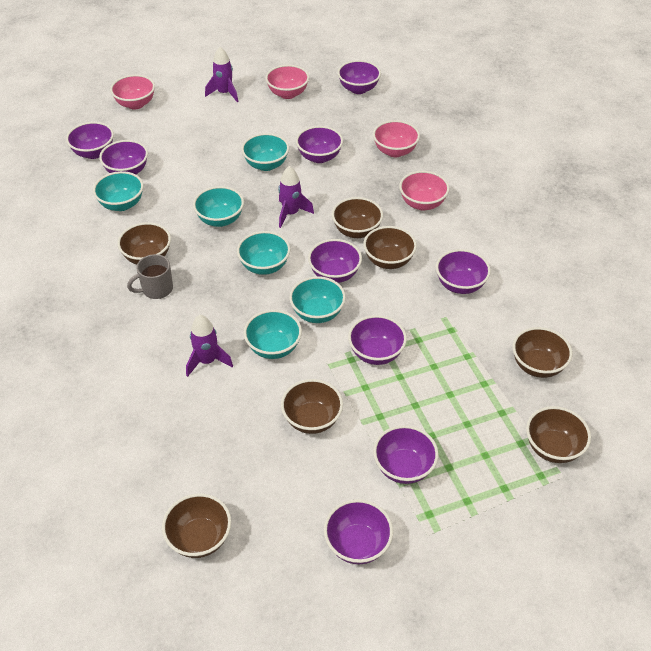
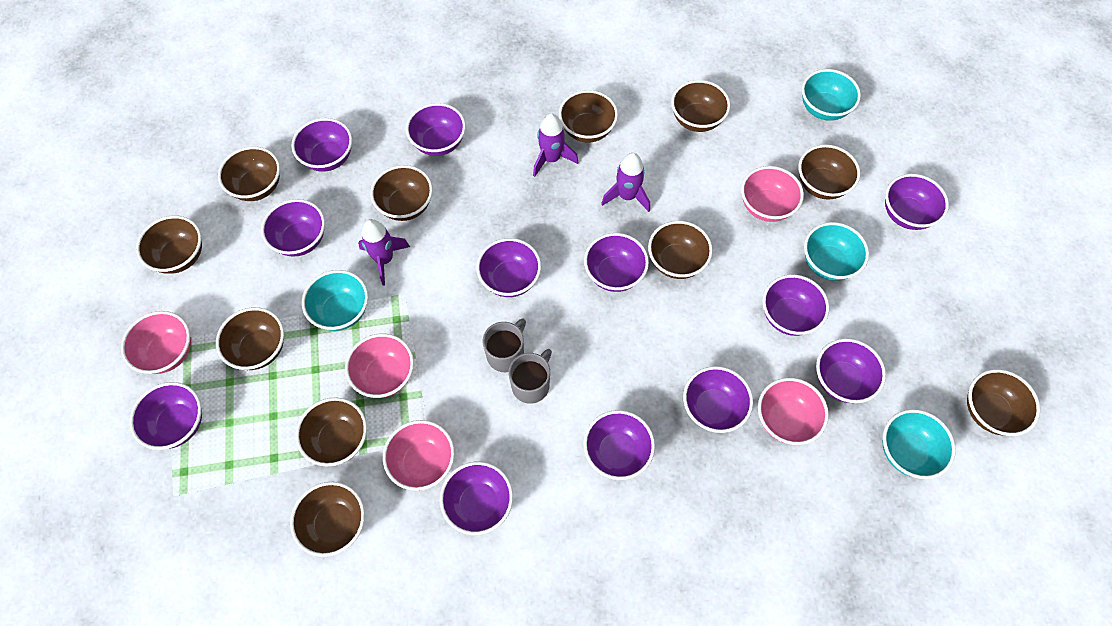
brown bowl: [117,222,171,264] [162,493,231,558] [281,379,343,434] [332,197,383,238] [363,226,417,269] [513,327,572,378] [526,406,591,463] = 7 -> [136,216,202,274] [216,307,284,370] [218,146,280,201] [290,482,365,557] [296,397,367,467] [370,165,433,221] [559,90,618,142] [648,221,713,279] [671,80,730,132] [798,145,860,199] [967,369,1040,436] = 11
grey mug: [127,254,173,299] = 1 -> [482,319,526,372] [508,349,552,404] = 2
pink bowl: [110,75,155,110] [265,65,309,99] [373,120,420,157] [399,171,450,211] = 4 -> [121,311,191,374] [345,334,414,398] [383,420,455,491] [741,166,804,222] [758,378,829,445] = 5
purple bowl: [66,122,114,159] [99,140,148,174] [296,126,343,163] [308,239,362,283] [324,499,393,564] [338,60,381,94] [348,315,407,365] [373,425,439,484] [436,249,491,294] = 9 -> [130,382,202,450] [261,199,325,256] [292,118,352,172] [406,103,466,156] [440,462,513,535] [476,238,541,297] [583,410,655,480] [584,233,649,292] [683,366,753,433] [762,275,829,336] [816,338,886,403] [885,174,949,230] = 12
turquoise bowl: [93,171,144,211] [193,186,244,227] [237,231,291,275] [241,133,289,171] [244,310,302,359] [289,276,346,323] = 6 -> [302,270,368,331] [802,69,861,121] [804,222,869,281] [883,409,956,479] = 4

